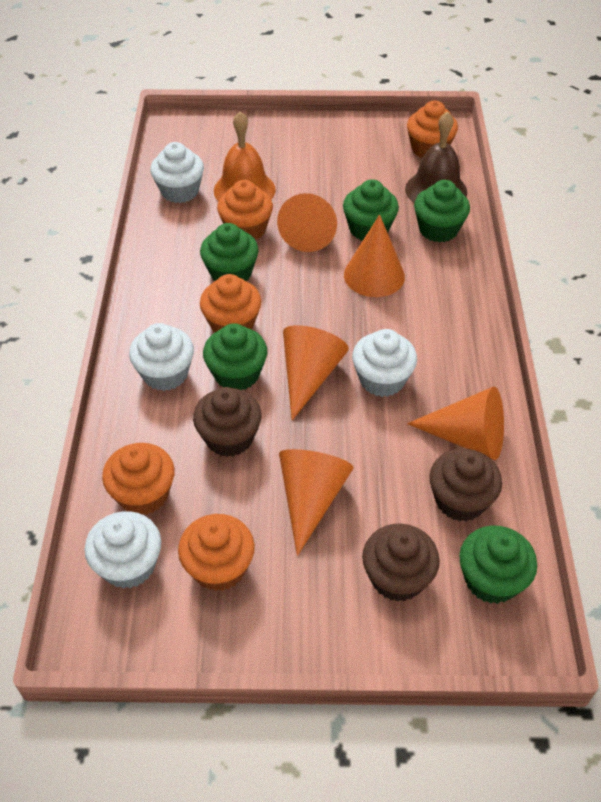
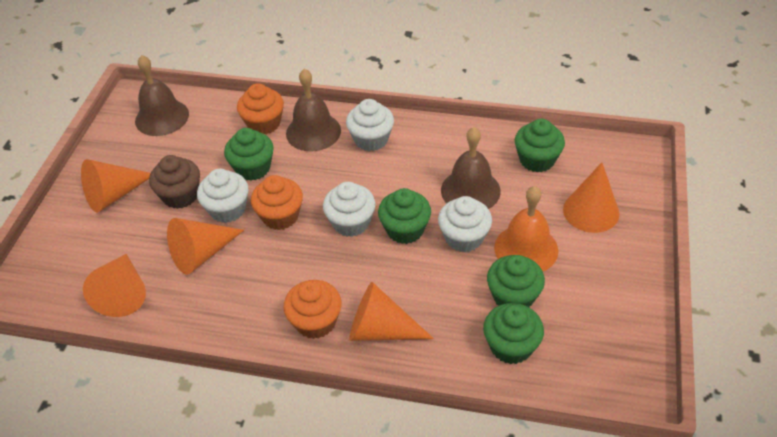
brown bell: [405,111,467,203] = 1 -> [135,55,189,136] [286,69,341,151] [441,127,501,209] = 3
brown cupcake: [193,387,262,457] [362,523,440,602] [429,449,502,521] = 3 -> [149,155,200,209] = 1
orange cupcake: [102,443,175,515] [178,514,255,591] [200,274,261,333] [217,180,273,240] [407,101,458,158] = 5 -> [237,83,284,135] [251,175,303,230] [284,280,342,339] = 3

